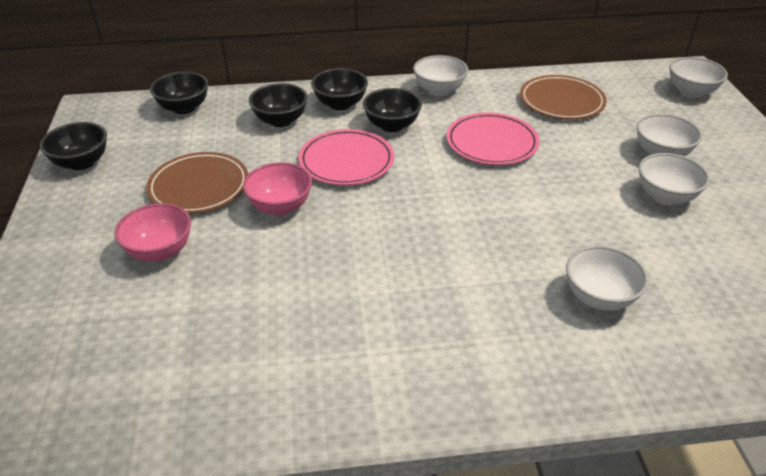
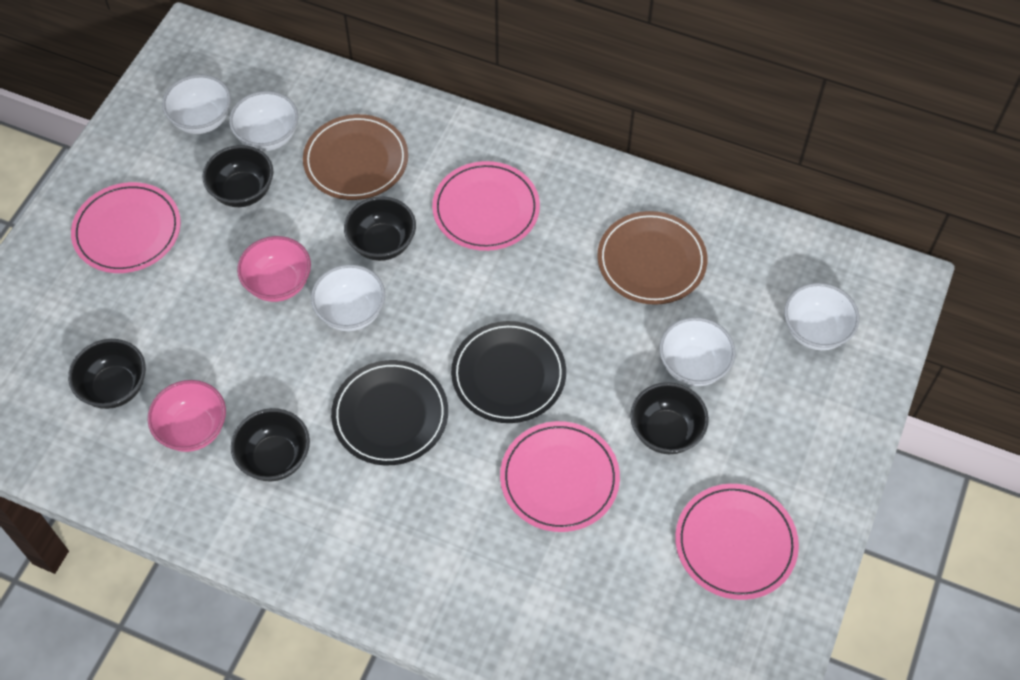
black plate: none = 0 -> [331,360,448,466] [451,321,566,423] = 2
pink plate: [298,129,394,185] [446,112,540,165] = 2 -> [71,182,181,273] [432,161,540,251] [500,421,620,532] [675,484,799,600] = 4

